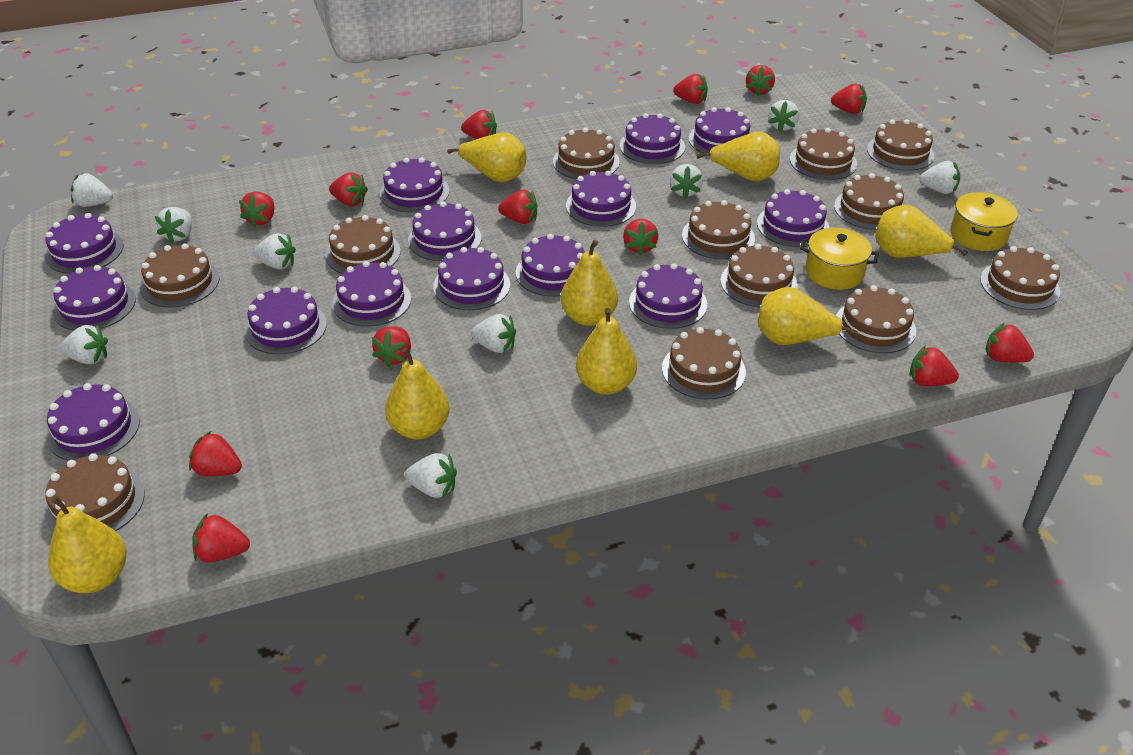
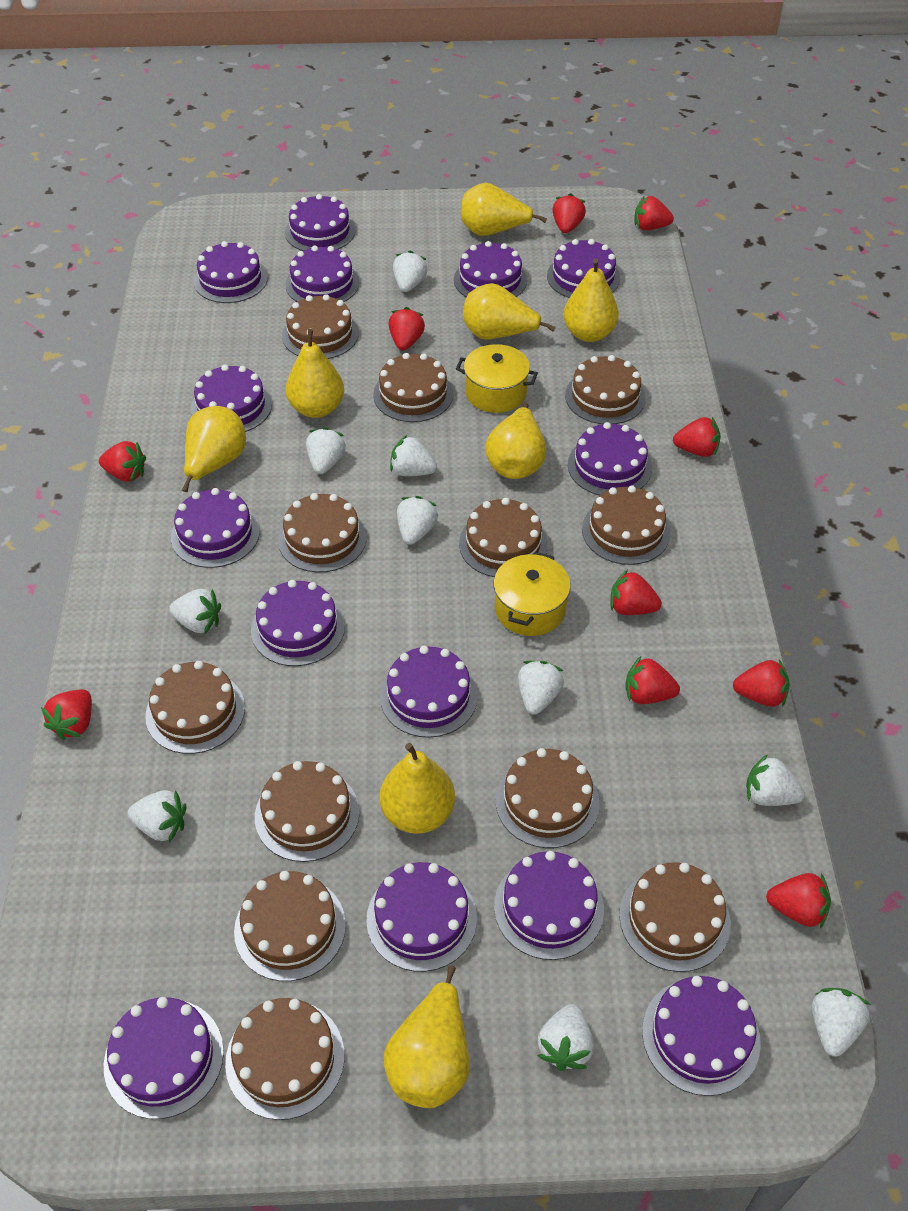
red strawberry: [189,431,242,476] [192,513,250,562] [239,192,274,227] [329,172,368,206] [372,327,411,367] [461,110,497,139] [498,190,538,224] [623,219,658,256] [673,74,708,104] [746,65,775,96] [831,84,867,114] [910,345,959,386] [985,323,1034,363] = 13 -> [41,689,92,740] [99,441,146,482] [389,307,425,350] [552,193,586,233] [611,570,662,615] [625,656,680,704] [634,196,674,231] [673,417,721,457] [733,660,790,707] [766,873,831,929] = 10
white strawberry: [60,325,108,364] [71,173,113,207] [155,207,192,244] [253,233,296,269] [405,453,457,498] [471,314,516,353] [670,164,703,199] [768,100,799,132] [919,161,960,194] = 9 -> [128,790,187,842] [169,589,221,633] [306,427,346,474] [390,435,437,476] [393,250,428,292] [397,496,438,545] [518,661,564,715] [537,1004,594,1071] [746,754,805,806] [812,988,871,1057] = 10

